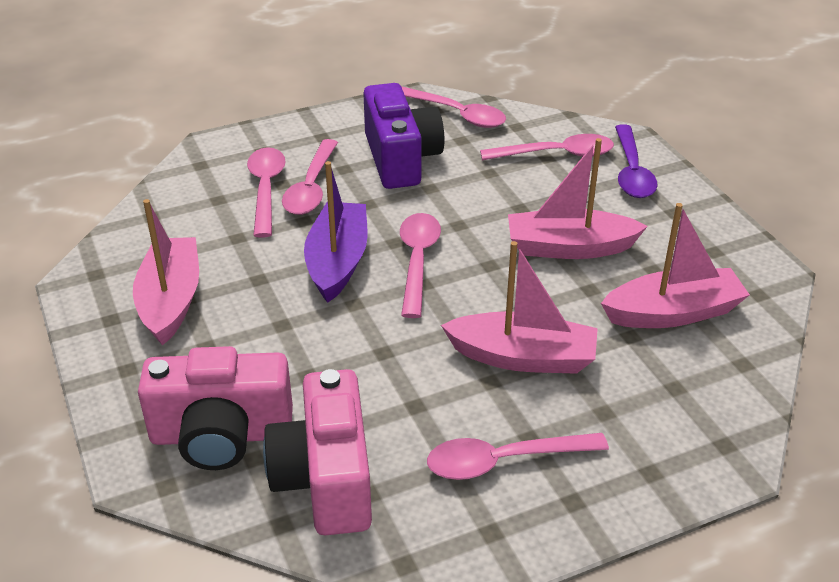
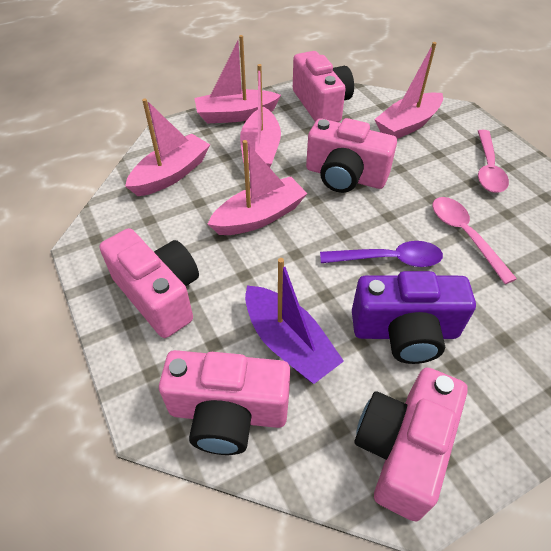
pink boat: [133,199,199,345] [441,241,598,374] [508,138,648,259] [601,203,750,328] = 4 -> [125,98,210,196] [195,35,281,124] [208,140,308,235] [240,64,281,171] [374,42,443,139] = 5
pink camera: [138,346,293,470] [263,369,372,536] = 2 -> [99,228,199,338] [159,350,290,455] [293,51,354,122] [306,118,397,193] [354,367,468,521] = 5
pink spoon: [247,147,286,238] [282,139,338,215] [400,213,441,318] [402,87,506,128] [427,433,609,480] [480,134,614,160] = 6 -> [433,197,517,284] [478,129,509,193] = 2

